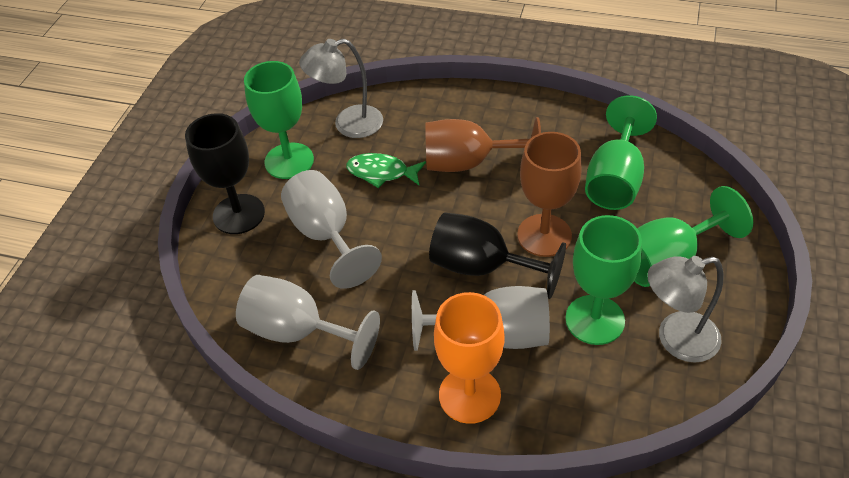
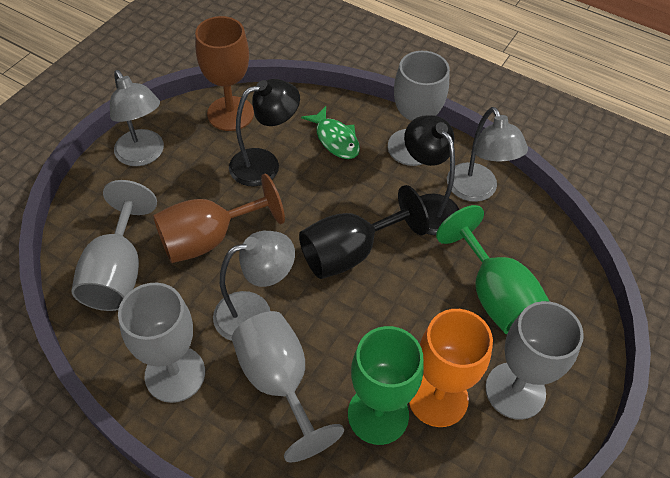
black goblet: [185,113,265,234] [429,212,566,299] = 2 -> [299,185,429,279] = 1
black lamp: none = 0 -> [229,79,300,186] [404,115,459,235] = 2
green goblet: [244,61,314,179] [565,215,642,345] [585,95,657,210] [634,186,753,287] = 4 -> [348,326,424,445] [436,205,549,334] = 2
grey goblet: [236,275,380,370] [281,170,382,289] [412,286,550,351] = 3 -> [71,180,157,311] [118,283,205,403] [232,311,344,462] [388,51,450,166] [485,301,584,420] = 5
grey lamp: [299,39,383,138] [647,256,723,363] = 2 -> [110,70,164,166] [213,231,295,341] [447,107,528,202] = 3

